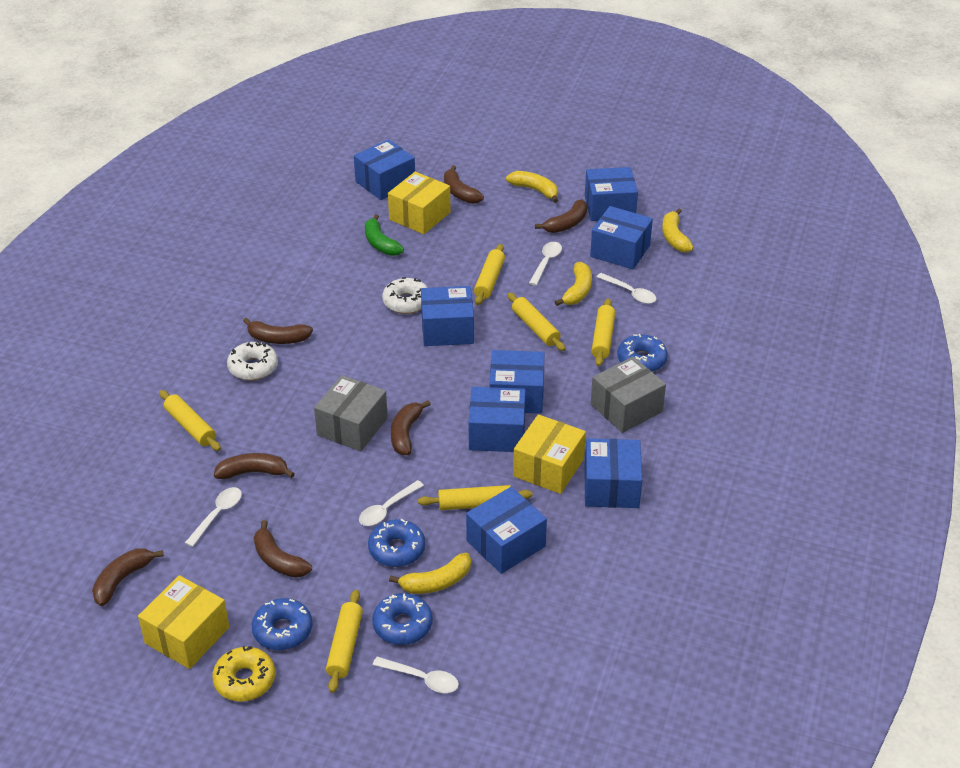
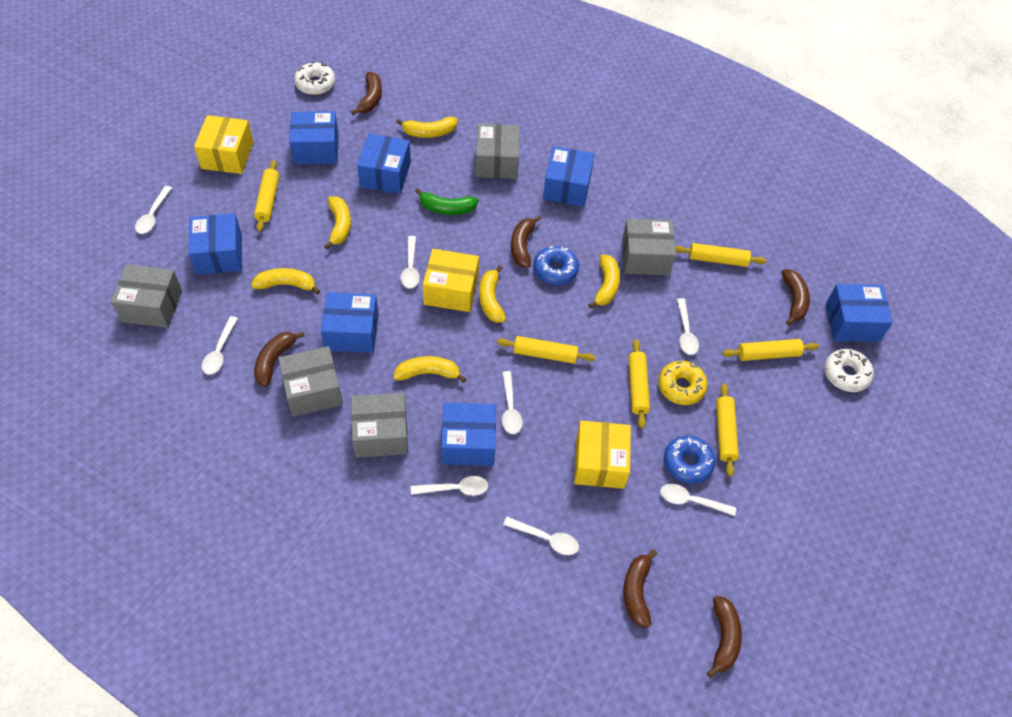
blue box: [354,139,415,200] [421,286,474,346] [466,487,547,574] [469,387,526,452] [490,350,545,414] [584,438,642,508] [585,167,638,221] [590,206,653,269] = 8 -> [188,213,242,275] [289,111,339,164] [321,292,379,353] [357,134,411,194] [441,403,496,466] [543,146,594,207] [826,284,893,342] = 7
blue donut: [252,598,312,650] [368,519,425,567] [372,593,433,645] [617,334,668,372] = 4 -> [533,246,579,285] [664,436,716,484] = 2
brown banana: [92,548,164,606] [214,453,295,479] [243,318,313,344] [254,520,312,578] [391,400,431,455] [444,165,484,204] [535,199,588,233] = 7 -> [254,332,305,387] [351,72,382,115] [511,216,541,268] [623,549,657,628] [707,596,742,678] [781,269,810,326] = 6
grey box: [314,375,388,451] [591,357,666,433] = 2 -> [111,264,182,328] [278,346,343,417] [351,393,408,458] [476,124,519,179] [622,219,676,275] = 5
white spoon: [185,487,242,547] [359,480,424,526] [373,656,459,693] [529,242,562,286] [597,273,656,304] = 5 -> [135,186,172,234] [202,316,238,375] [401,236,420,289] [411,476,488,496] [502,371,523,434] [503,517,579,555] [660,484,736,516] [677,298,699,355] = 8
yellow banana: [389,553,471,594] [506,171,558,203] [555,262,592,306] [662,209,694,252] = 4 -> [251,268,320,295] [324,196,351,249] [394,356,466,383] [396,117,457,138] [479,265,506,323] [588,254,620,309] = 6

